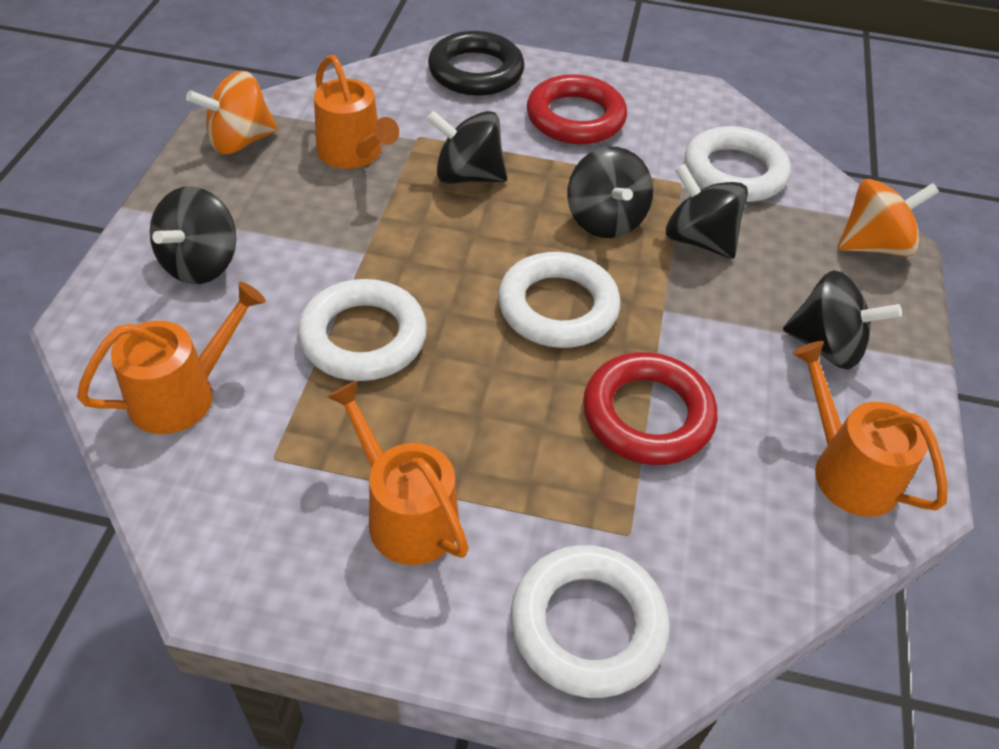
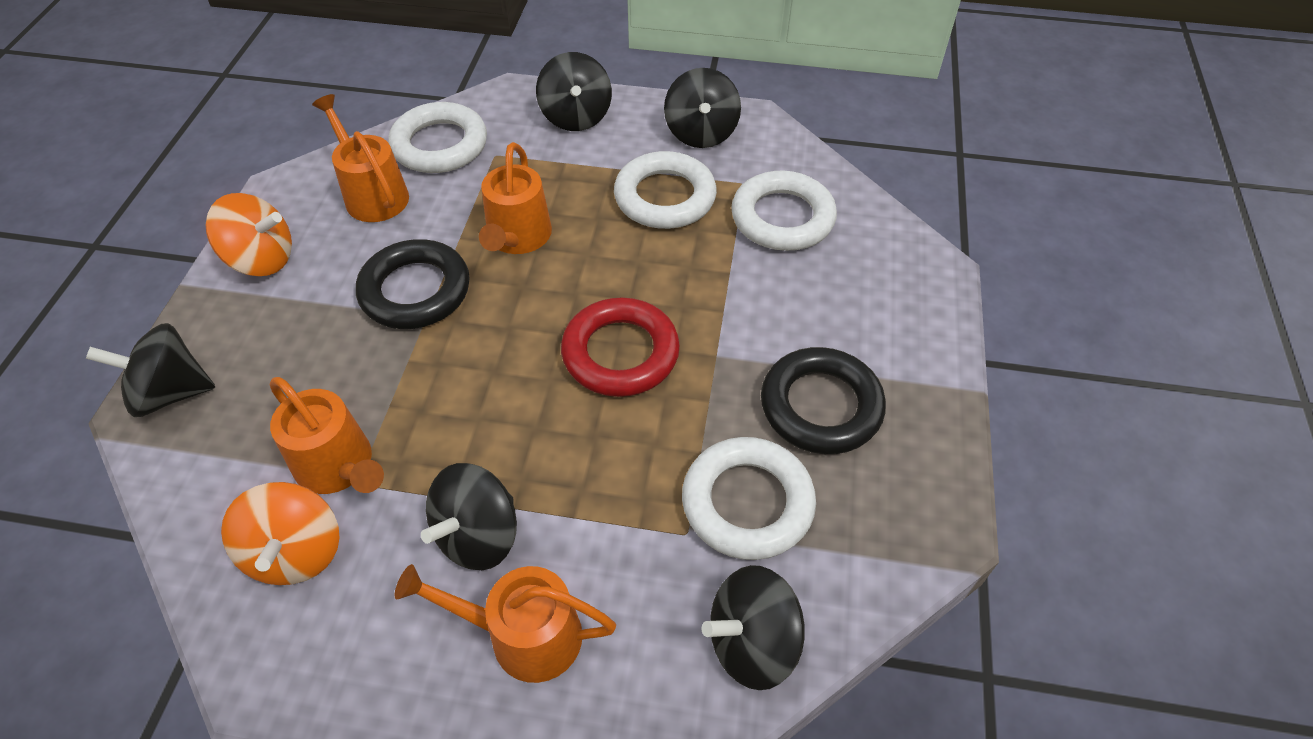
black ring: [428,31,525,96] = 1 -> [356,239,470,329] [761,347,886,454] = 2
red ring: [527,74,627,144] [583,352,717,465] = 2 -> [561,297,680,397] = 1

